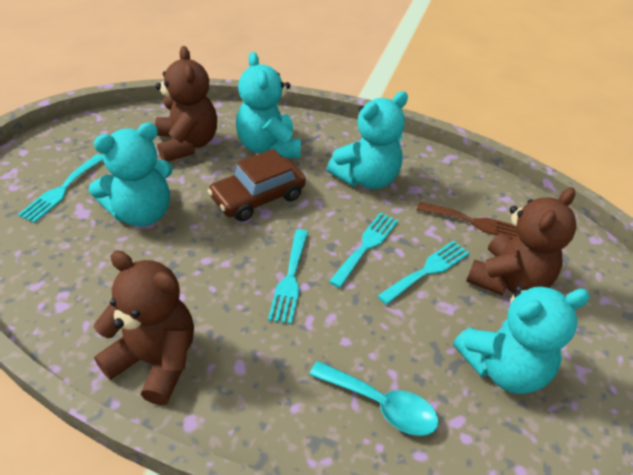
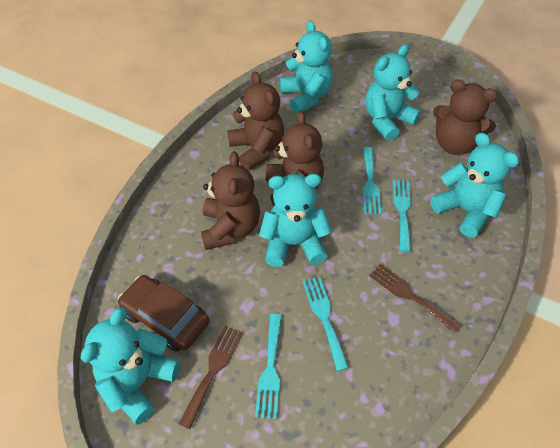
brown fork: [417,202,518,239] = 1 -> [179,326,243,429] [369,264,461,333] = 2
brown teddy bear: [94,250,194,405] [155,46,217,162] [466,187,577,296] = 3 -> [201,151,260,250] [227,71,284,171] [266,111,324,206] [433,80,498,155] = 4
turquoise spoon: [309,361,439,436] = 1 -> none = 0
turquoise teddy bear: [89,122,173,226] [236,52,301,158] [327,91,408,189] [453,285,590,394] = 4 -> [81,307,180,425] [259,174,332,267] [280,20,333,114] [365,44,421,141] [431,133,519,238] = 5

